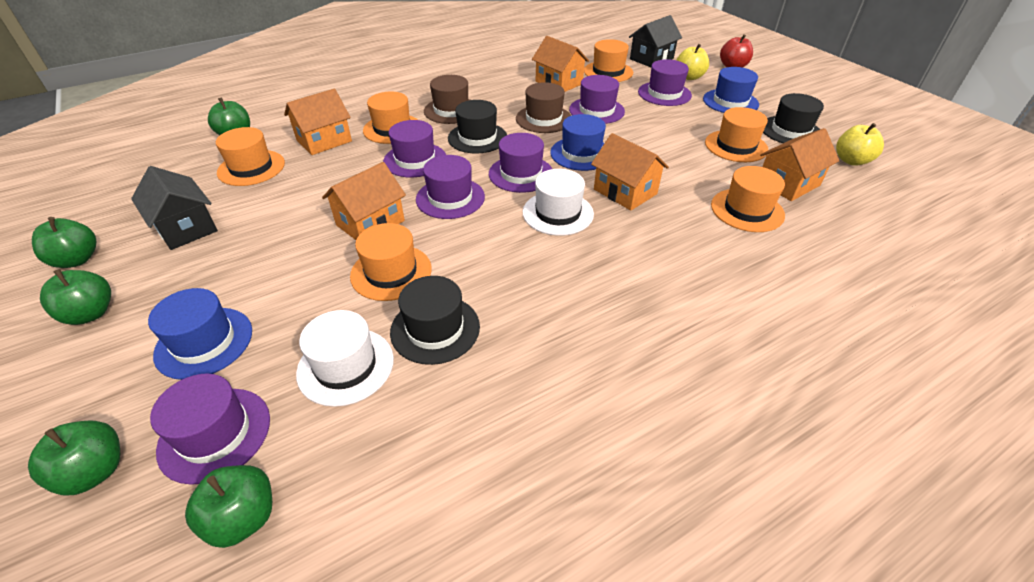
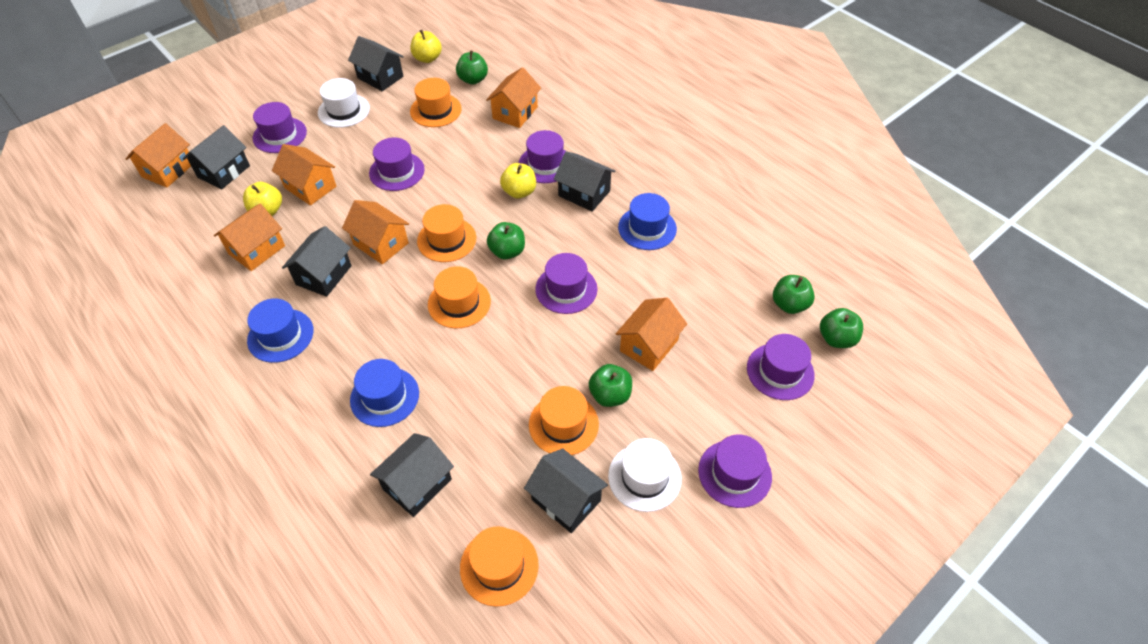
black hat: [390,276,480,365] [448,100,507,154] [763,93,824,143] = 3 -> none = 0
black house: [131,166,218,250] [629,15,682,67] = 2 -> [183,125,250,189] [282,226,352,297] [348,36,404,91] [370,433,454,517] [524,448,608,533] [554,151,615,212] = 6
brown hat: [424,75,470,124] [516,82,571,133] = 2 -> none = 0
orange hat: [216,127,285,186] [350,223,432,301] [363,92,418,144] [584,39,633,82] [705,107,768,162] [711,166,785,232] = 6 -> [410,78,462,127] [417,204,476,262] [428,266,491,328] [460,526,539,607] [529,386,599,455] = 5
orange house: [284,89,352,155] [322,162,406,240] [532,36,589,92] [591,133,669,211] [760,128,839,201] = 5 -> [126,123,191,187] [214,203,285,271] [272,144,337,206] [342,200,409,264] [486,67,541,128] [616,298,687,371] = 6
red apple: [720,34,753,68] = 1 -> none = 0
yellow apple: [677,44,709,80] [836,123,884,166] = 2 -> [243,182,282,216] [410,30,442,63] [500,163,536,199] = 3

